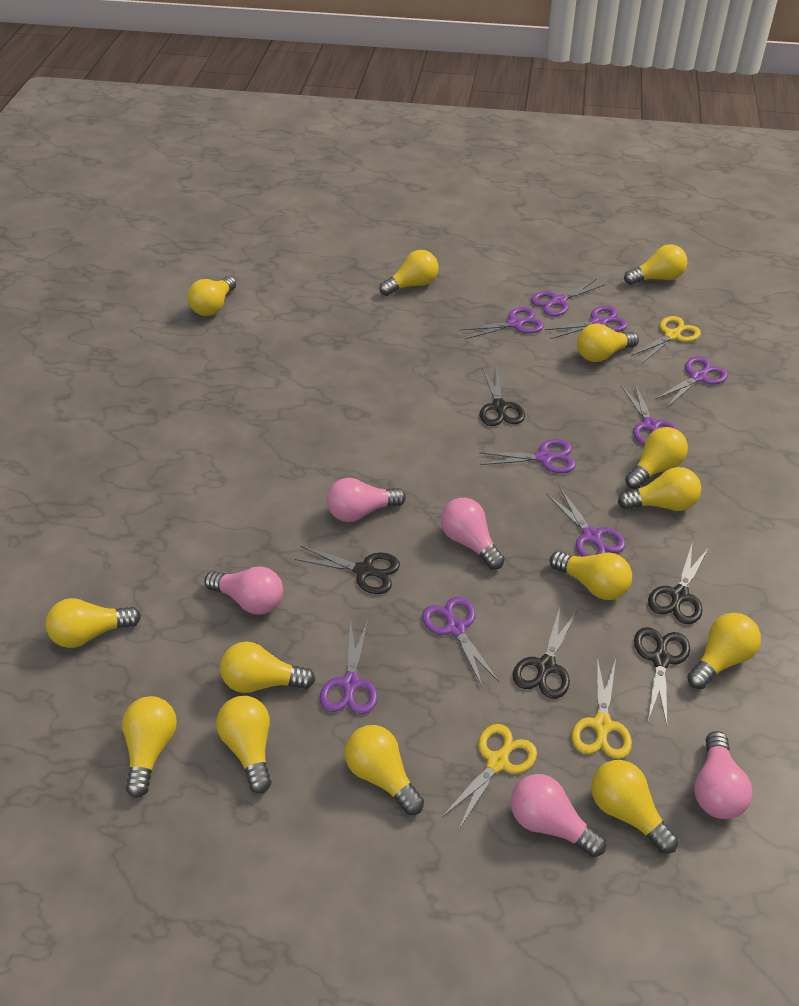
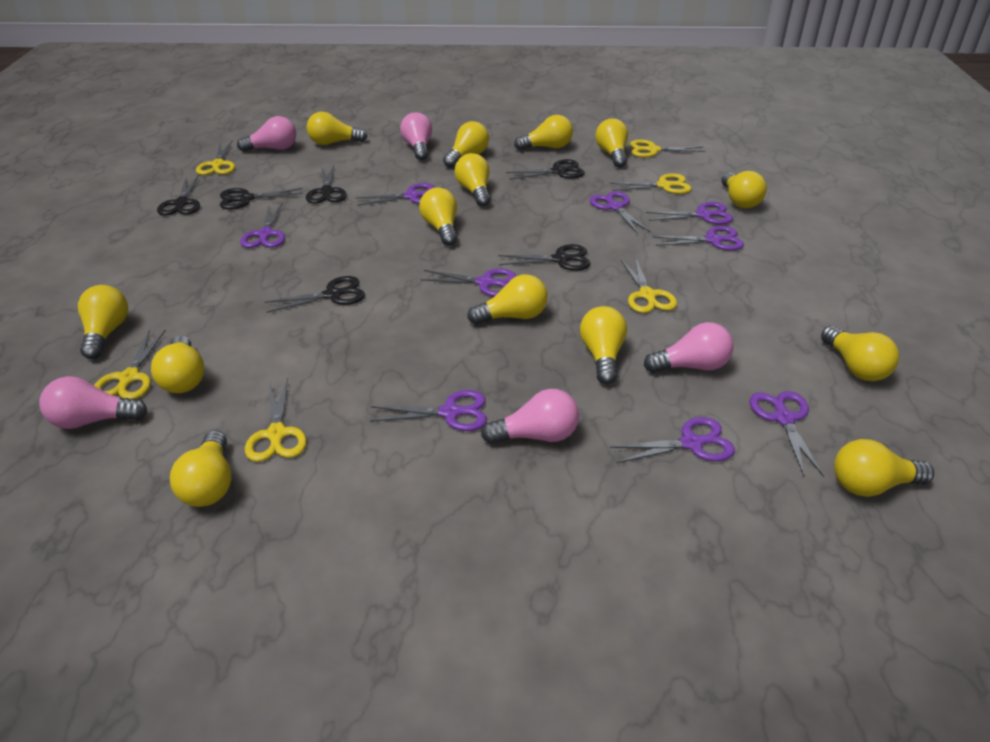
black scissors: [294,546,400,594] [480,366,525,426] [513,607,577,699] [634,627,690,725] [648,545,708,624] = 5 -> [157,175,200,216] [220,188,303,210] [264,276,365,313] [306,166,347,204] [498,244,591,271] [506,159,585,180] = 6
yellow scissors: [442,724,537,829] [572,658,632,759] [631,316,701,364] = 3 -> [94,329,166,399] [196,141,235,175] [245,378,307,462] [610,173,692,194] [621,257,677,313] [630,140,705,158] = 6

